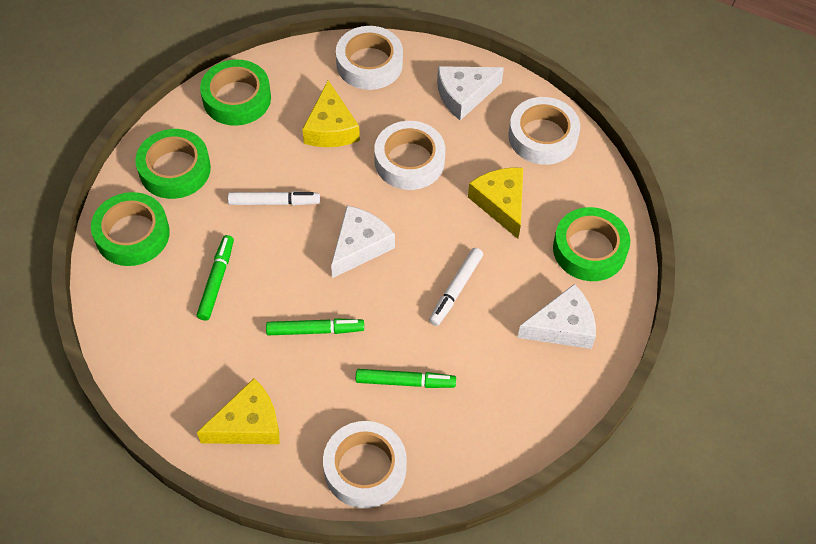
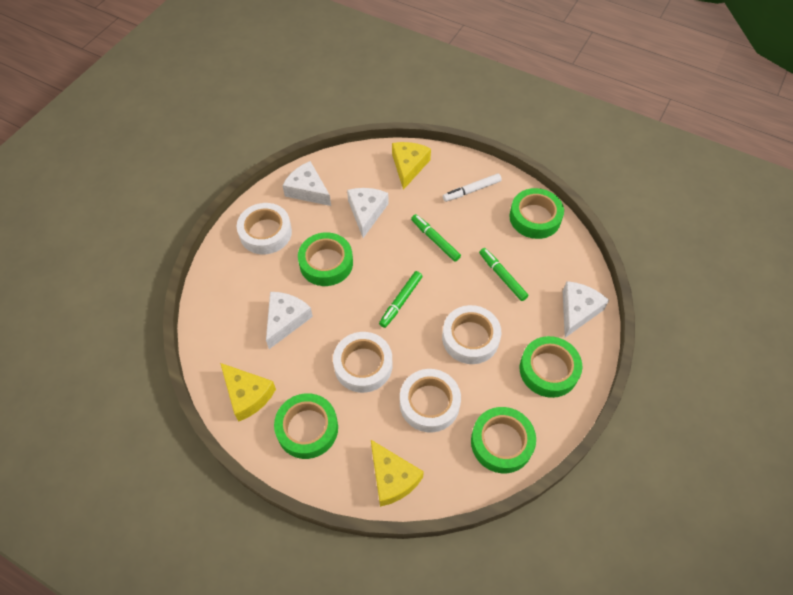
green tape: [91,192,170,266] [135,129,211,199] [200,60,271,126] [553,207,630,281] = 4 -> [274,393,338,459] [298,232,353,286] [471,407,536,473] [509,188,564,239] [520,336,582,398] = 5
white cheese: [331,205,395,278] [437,66,504,120] [518,284,596,349] = 3 -> [266,292,313,349] [282,161,331,206] [347,188,389,238] [563,281,609,338] = 4
white marker: [228,191,320,206] [429,248,483,326] = 2 -> [443,173,502,202] = 1

